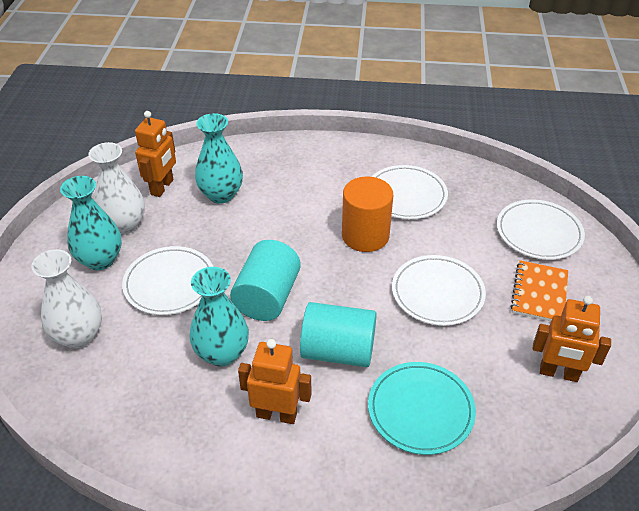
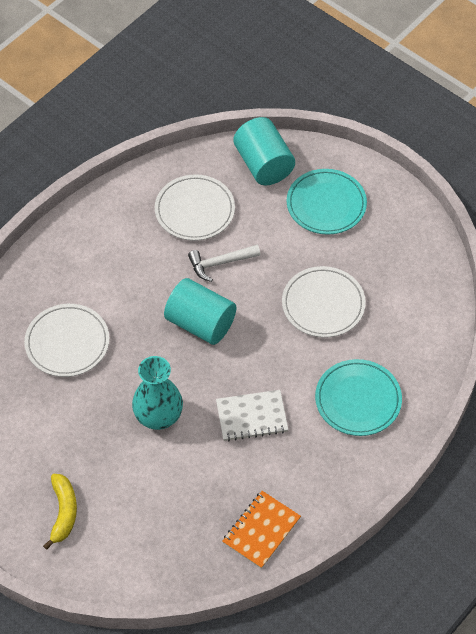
orange cylinder: [342,177,393,252] = 1 -> none = 0
orange robot: [135,111,176,197] [238,339,311,424] [532,296,611,382] = 3 -> none = 0
turquoise plate: [368,362,476,455] = 1 -> [287,169,367,235] [315,359,402,436] = 2
turquoise vase: [60,176,122,270] [189,267,249,367] [195,113,243,204] = 3 -> [132,356,183,430] = 1
white hammer: none = 0 -> [188,245,260,282] = 1
white notebook: none = 0 -> [216,390,289,441] = 1
white plate: [122,246,213,315] [372,165,448,219] [392,255,486,326] [497,200,585,260] = 4 -> [24,304,110,377] [155,174,235,241] [282,266,366,338] = 3
white vase: [31,249,102,348] [88,142,145,235] = 2 -> none = 0
yellow banana: none = 0 -> [43,474,77,550] = 1

